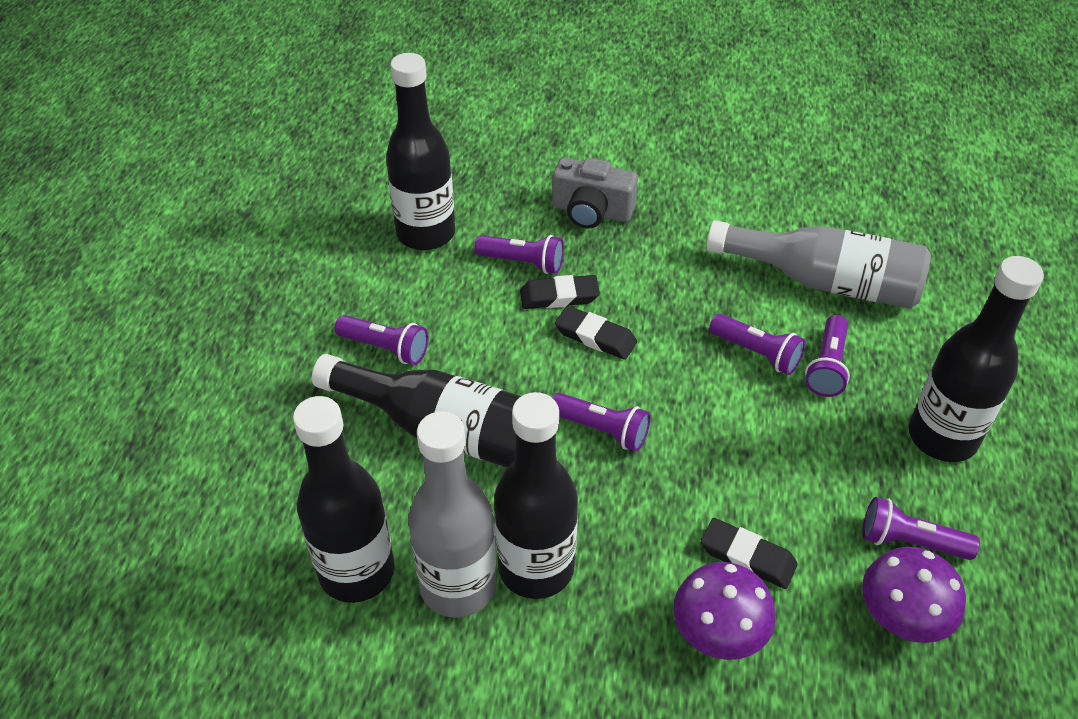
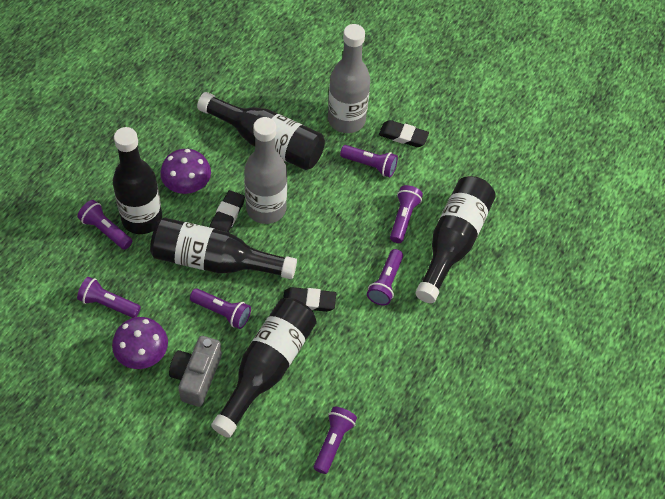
purple flashlight: [335,315,429,365] [475,235,564,274] [552,393,651,451] [709,314,806,375] [805,315,850,397] [862,497,980,560] = 6 -> [77,200,132,250] [77,277,141,318] [190,289,251,329] [314,407,357,474] [340,145,398,177] [367,249,403,305] [390,185,423,243] = 7

